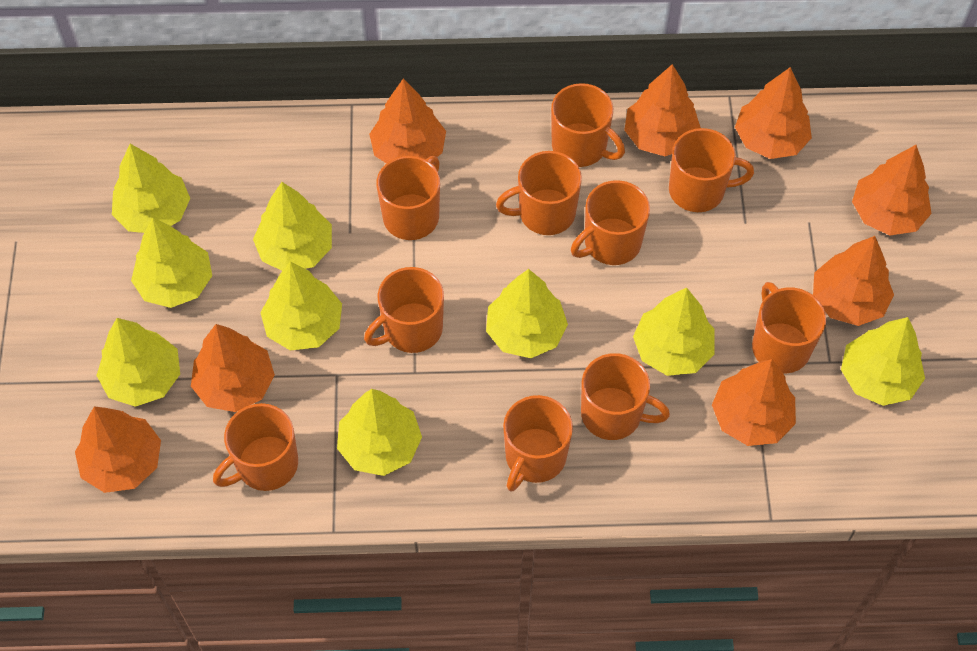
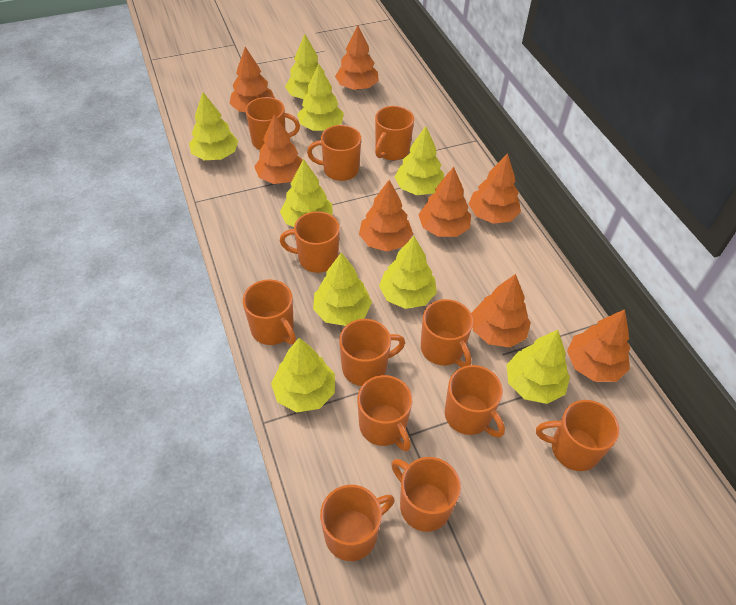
orange mug: [213,403,298,491] [364,267,444,353] [376,156,440,240] [496,151,582,235] [503,395,573,491] [551,83,625,167] [571,180,650,265] [581,353,670,440] [669,128,754,212] [752,282,826,373] = 10 -> [243,279,296,345] [245,97,300,150] [280,211,340,273] [307,125,361,181] [320,485,395,561] [339,319,405,386] [357,375,412,451] [375,106,414,160] [391,457,461,532] [421,299,473,367] [445,365,505,438] [536,400,620,471] = 12

